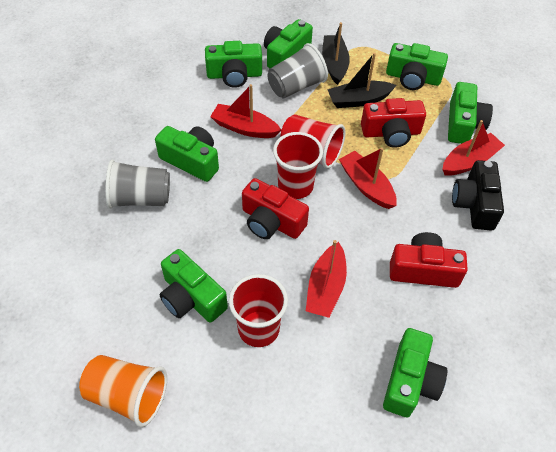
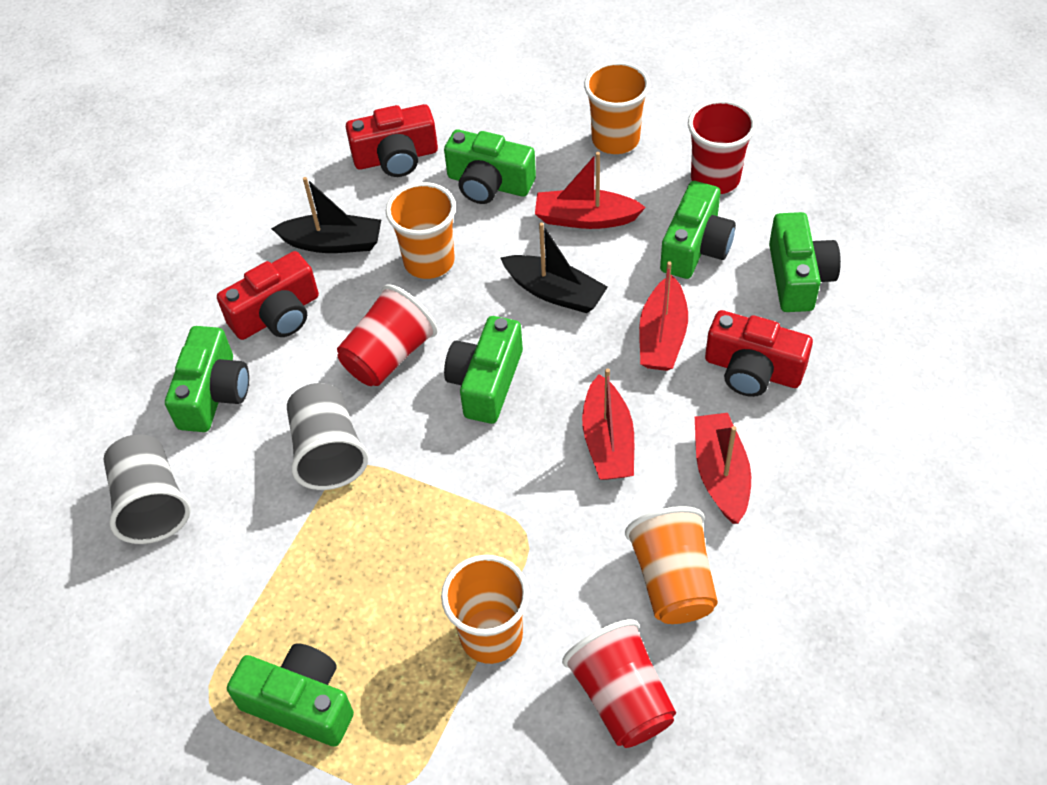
black camera: [452,160,504,230] = 1 -> none = 0
green camera: [155,126,219,182] [160,249,228,323] [205,41,262,88] [264,19,313,68] [383,328,447,417] [386,43,448,90] [448,82,493,144] = 7 -> [165,326,249,432] [227,643,354,747] [444,130,536,204] [444,316,523,424] [660,181,736,279] [769,212,841,312] = 6
orange cup: [79,355,167,427] = 1 -> [386,182,456,279] [441,555,529,664] [584,61,650,154] [625,506,718,624] = 4

